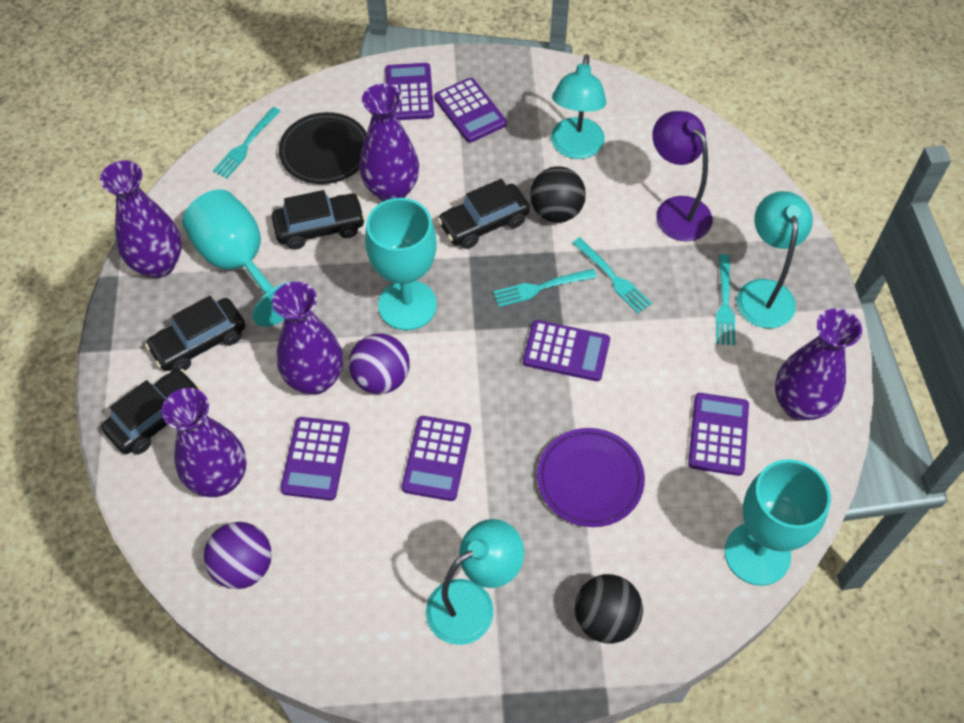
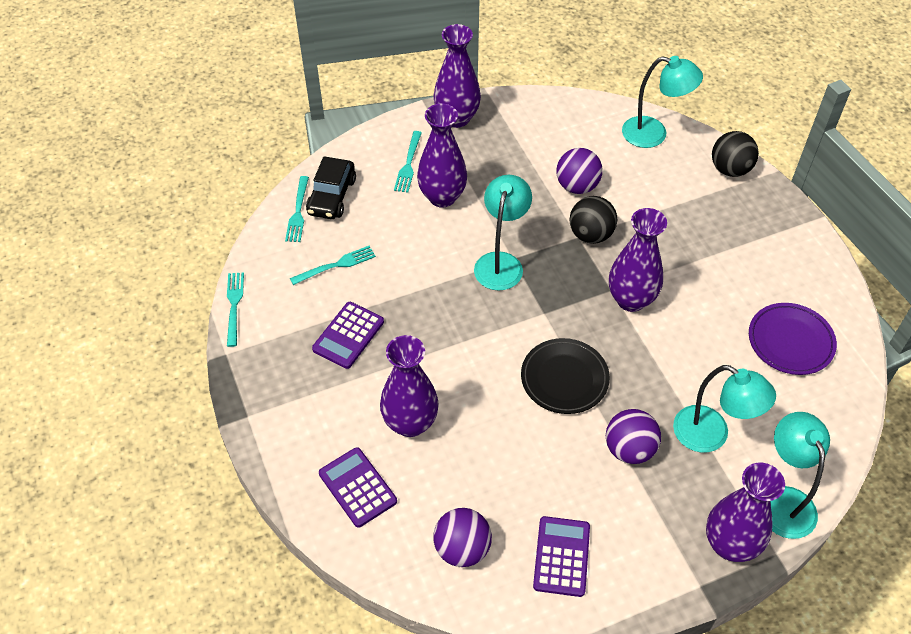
black car: [102,369,201,454] [145,296,245,371] [272,190,365,250] [437,179,530,249] = 4 -> [306,156,356,219] = 1
purple ball: [204,522,272,589] [349,334,409,394] = 2 -> [434,508,492,567] [556,148,603,194] [606,409,661,464] = 3
purple calculator: [280,417,350,501] [385,63,434,120] [402,416,471,501] [434,78,507,143] [523,320,610,381] [688,393,749,476] = 6 -> [312,302,384,369] [319,447,397,528] [533,516,590,597] = 3
purple lamp: [652,111,712,241] = 1 -> none = 0
turquoise goblet: [182,189,294,327] [365,198,437,330] [725,459,831,586] = 3 -> none = 0
turquoise lamp: [426,519,524,645] [551,54,606,159] [737,191,813,329] = 3 -> [474,175,532,291] [622,56,703,148] [673,365,776,453] [770,412,830,539] = 4

